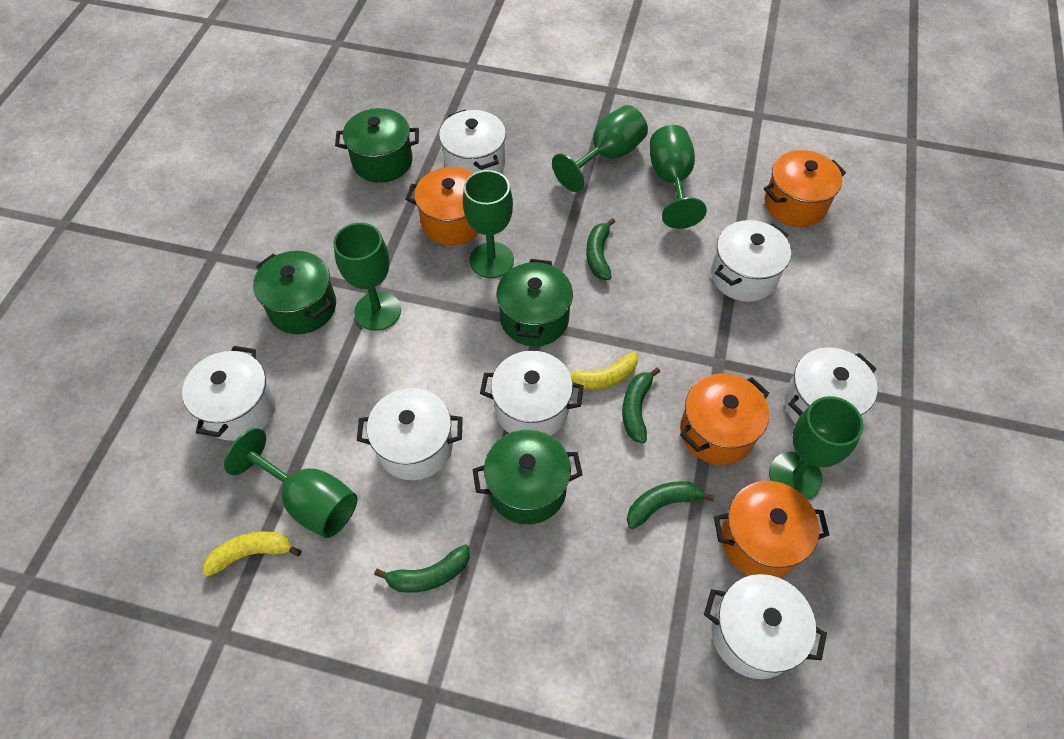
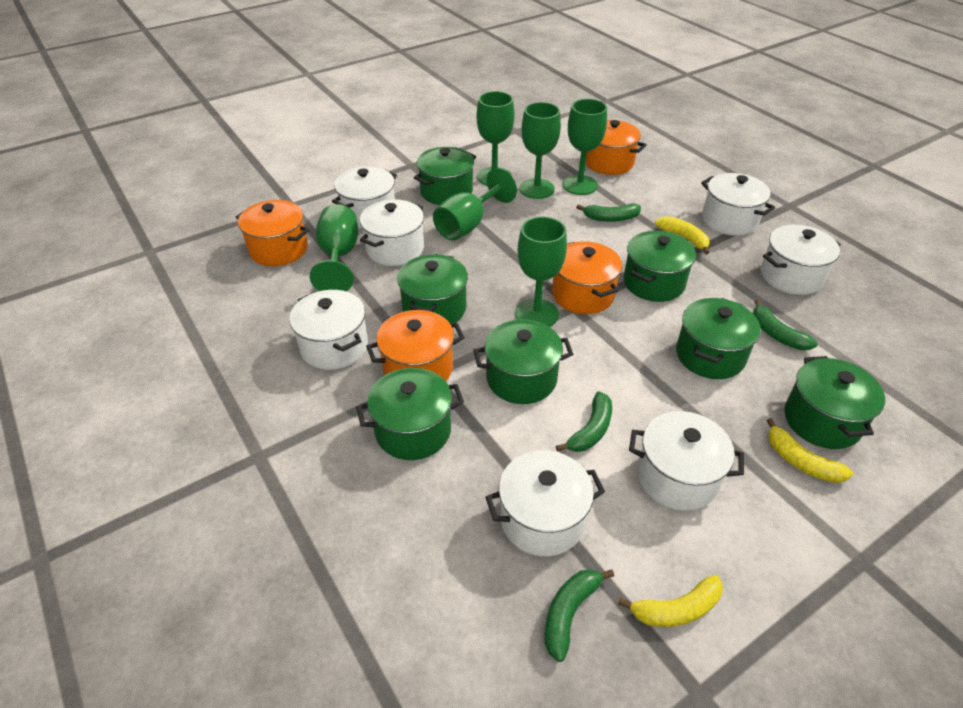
green pot: [253,251,336,334] [335,108,419,183] [472,429,583,525] [497,259,573,346] = 4 -> [356,368,464,460] [397,254,468,324] [414,147,476,205] [474,319,573,404] [624,231,696,302] [676,298,761,379] [784,356,885,449] = 7
yellow banana: [202,532,301,577] [569,352,638,390] = 2 -> [618,575,723,627] [655,216,710,254] [767,418,853,483] = 3

